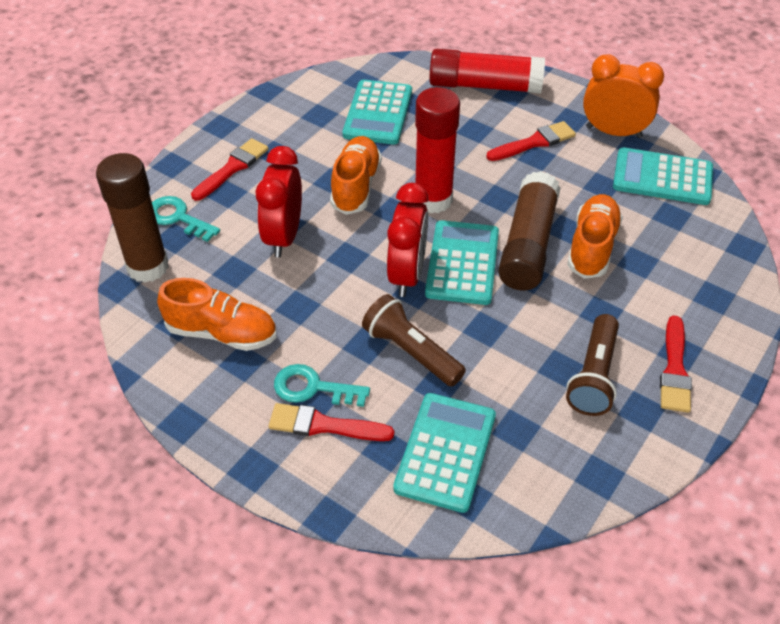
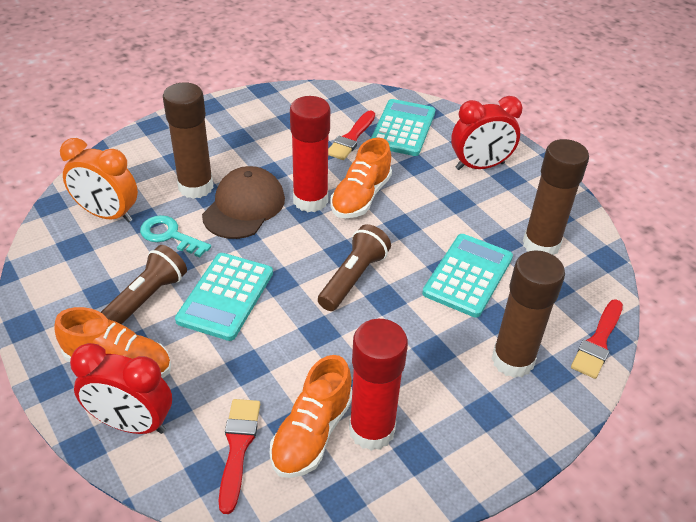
brown cap: none = 0 -> [202,166,285,239] = 1
brown glue stick: [96,153,169,283] [498,171,561,290] = 2 -> [163,82,213,199] [492,250,565,378] [523,139,589,255] = 3
red brush: [191,138,269,201] [269,403,394,441] [486,121,576,161] [660,315,692,413] = 4 -> [219,399,260,514] [328,110,375,160] [571,299,623,379] = 3
turquoise calculator: [342,80,412,145] [393,393,496,513] [425,220,499,305] [613,147,713,205] = 4 -> [175,253,273,341] [371,99,435,156] [422,234,513,318] = 3
turquoise key: [152,196,220,242] [274,364,370,407] = 2 -> [140,215,211,257] = 1

